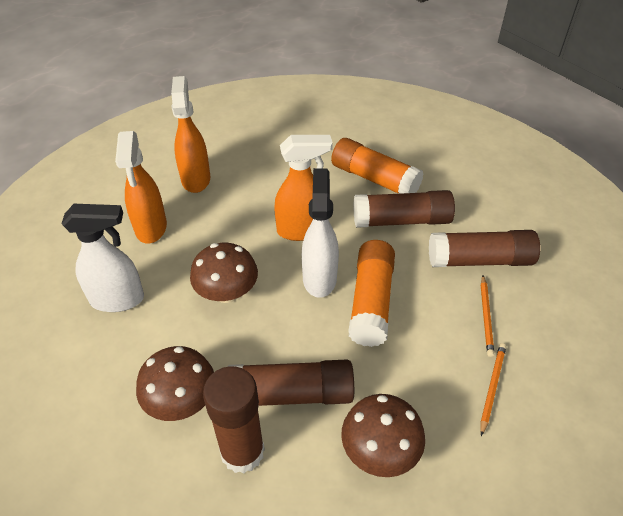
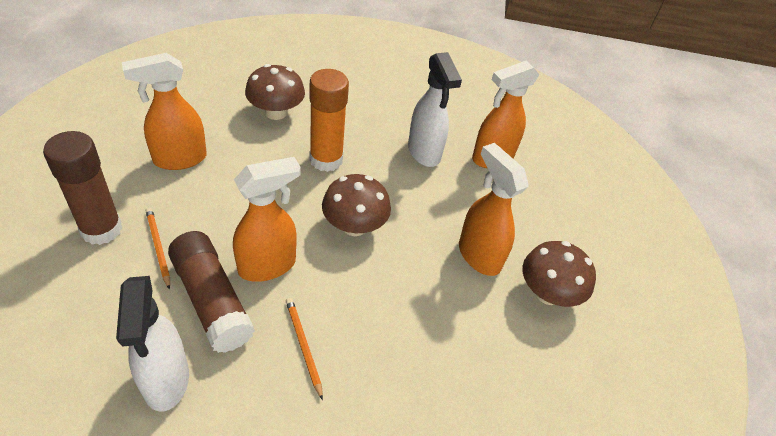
brown glue stick: [203,366,265,474] [227,360,354,406] [353,190,455,228] [429,230,540,267] = 4 -> [43,131,122,245] [168,231,255,353] = 2
orange glue stick: [331,138,423,194] [348,240,395,347] = 2 -> [309,69,349,172] = 1
orange spray bottle: [115,131,167,244] [171,76,210,193] [274,135,333,241] = 3 -> [122,53,207,170] [233,157,301,282] [459,143,529,276] [472,61,539,168] = 4

